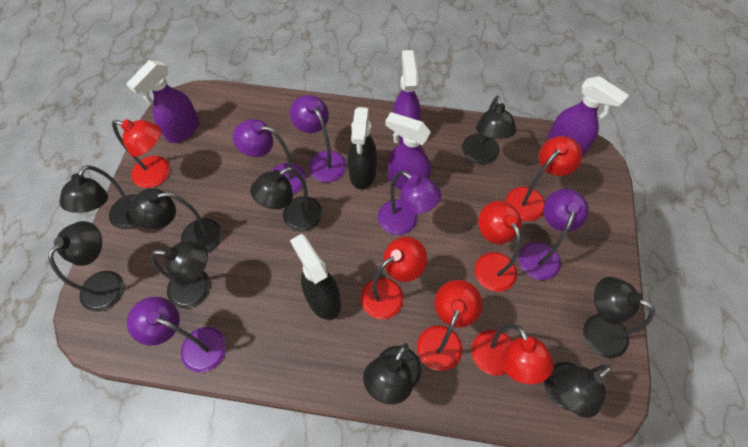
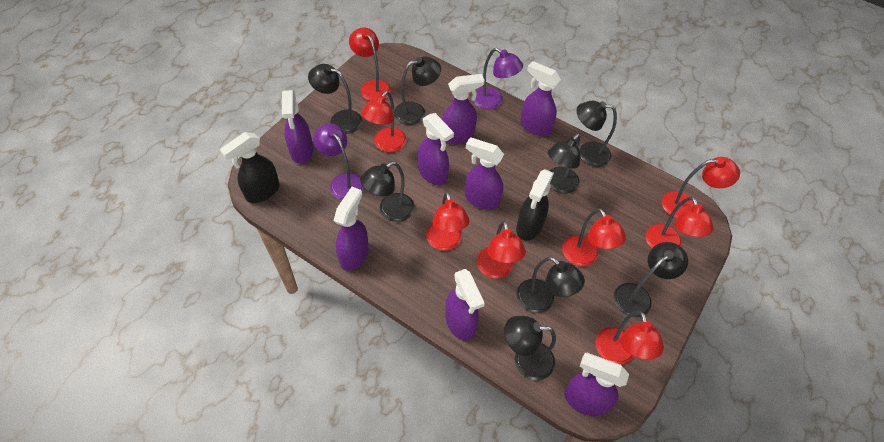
black lamp: [48,221,124,312] [59,165,139,230] [129,189,222,253] [151,242,210,309] [250,167,323,231] [363,343,421,404] [462,95,516,164] [544,362,611,418] [583,277,655,358] = 9 -> [308,64,362,134] [360,162,415,222] [394,56,441,125] [504,316,556,380] [516,257,585,313] [548,134,581,194] [577,101,617,167] [614,242,688,317] = 8
purple lamp: [127,297,227,372] [233,119,306,194] [290,95,346,183] [378,171,441,235] [519,189,589,280] = 5 -> [313,123,364,200] [473,48,523,110] = 2
purple spray bottle: [126,60,199,143] [385,112,431,190] [393,50,421,144] [548,76,629,156] = 4 -> [282,90,313,164] [334,187,369,271] [418,113,454,185] [442,74,485,144] [445,269,485,341] [465,137,504,210] [520,61,561,136] [564,353,629,416] = 8
red lamp: [112,119,170,188] [360,237,427,319] [417,280,482,371] [471,324,554,384] [475,201,521,292] [506,136,582,221] = 6 -> [349,27,391,101] [361,91,406,152] [426,192,470,251] [477,221,526,279] [562,208,626,267] [596,311,664,365] [646,196,714,248] [662,157,740,219] = 8

